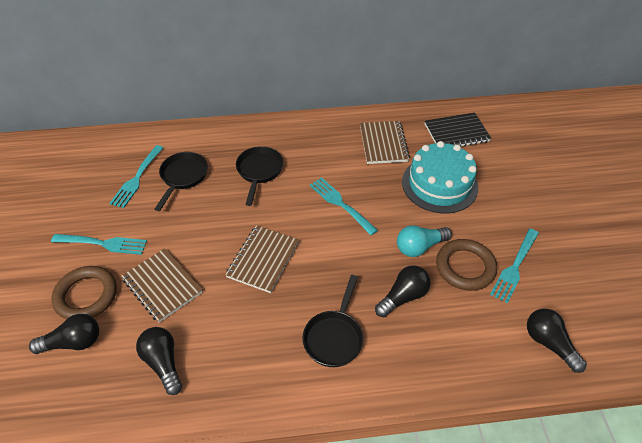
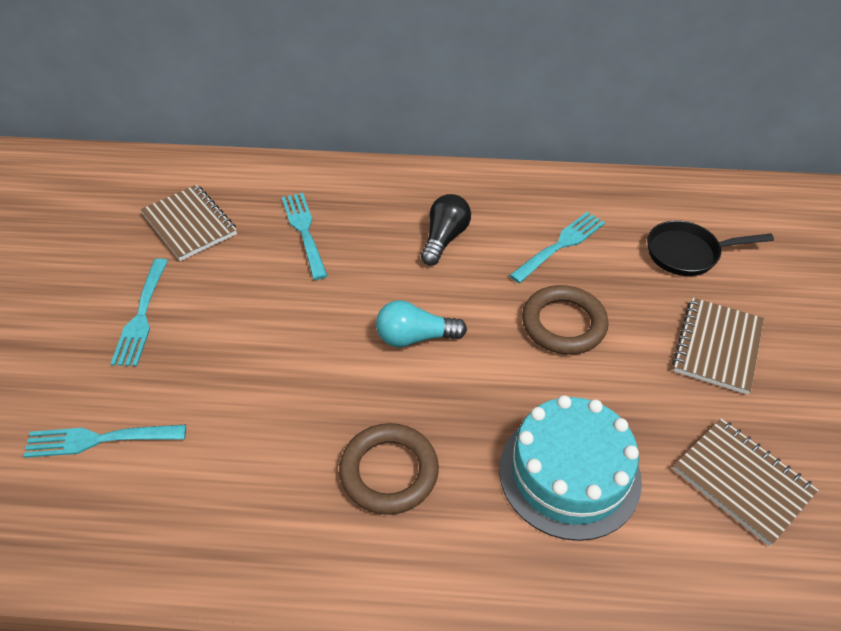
black light bulb: [29,314,99,354] [136,327,182,395] [375,265,431,317] [527,309,587,373] = 4 -> [421,194,471,266] = 1
black notebook: [425,112,491,146] = 1 -> none = 0
black pan: [155,152,208,211] [236,146,283,206] [302,275,363,367] = 3 -> [647,220,774,276] = 1

